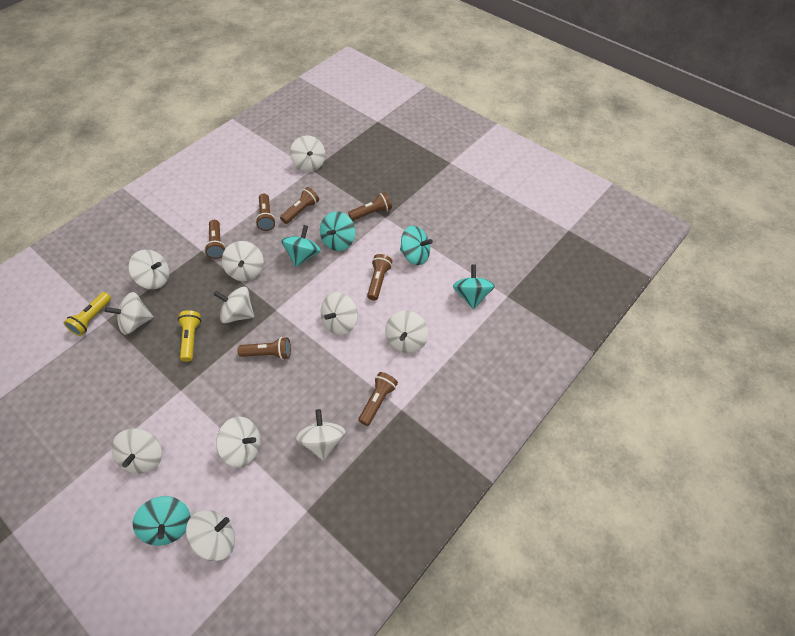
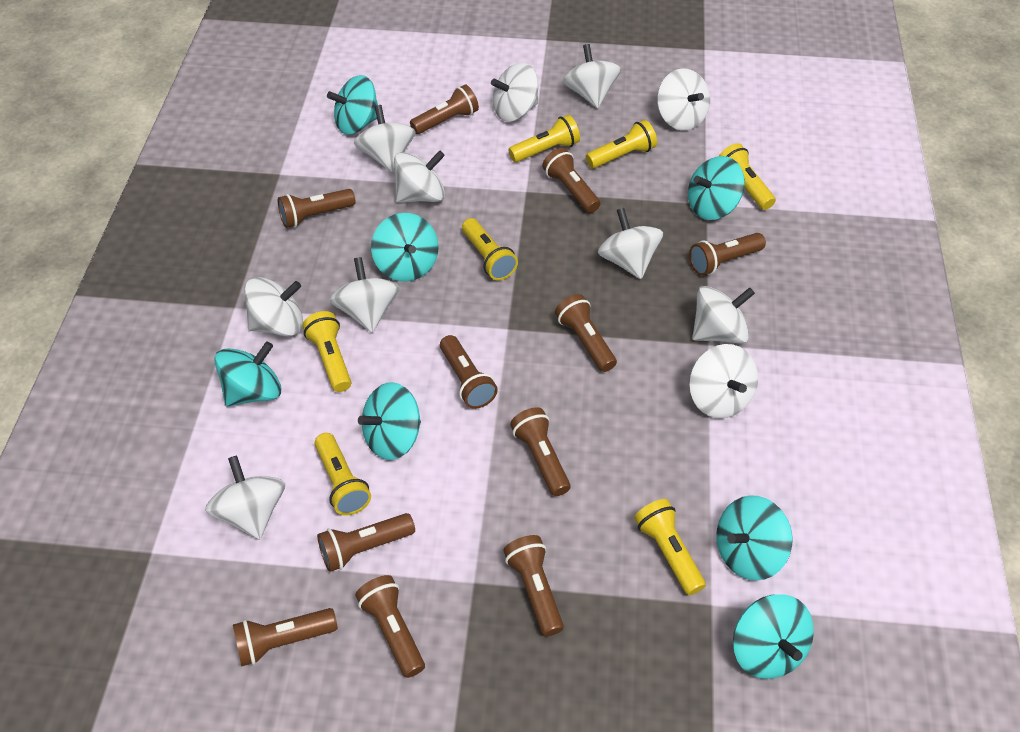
brown flashlight: [204,220,226,259] [237,337,291,360] [255,194,276,231] [280,187,319,224] [348,192,392,221] [358,372,398,426] [367,254,392,301] = 7 -> [233,608,338,667] [278,189,356,228] [317,513,415,572] [355,575,425,678] [410,84,479,134] [440,335,498,409] [503,535,564,637] [510,407,570,496] [542,148,601,213] [555,294,617,372] [689,233,766,276] = 11
turquoise spinning top: [133,496,190,546] [281,225,321,267] [320,212,355,251] [400,226,433,265] [453,264,495,309] = 5 -> [214,341,281,407] [327,75,378,135] [358,382,421,460] [371,213,439,282] [688,156,745,220] [716,495,792,581] [733,594,814,679] = 7
yellow flashlight: [64,292,111,336] [178,310,201,362] = 2 -> [302,311,351,392] [314,433,371,515] [462,218,518,280] [508,115,580,162] [586,120,657,168] [634,499,706,595] [719,143,776,210] = 7

